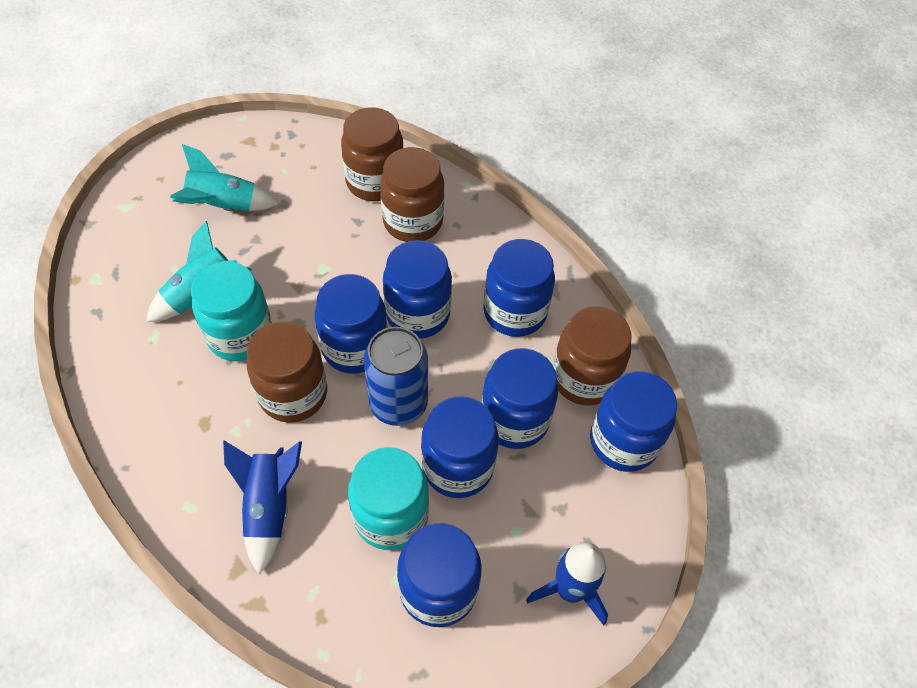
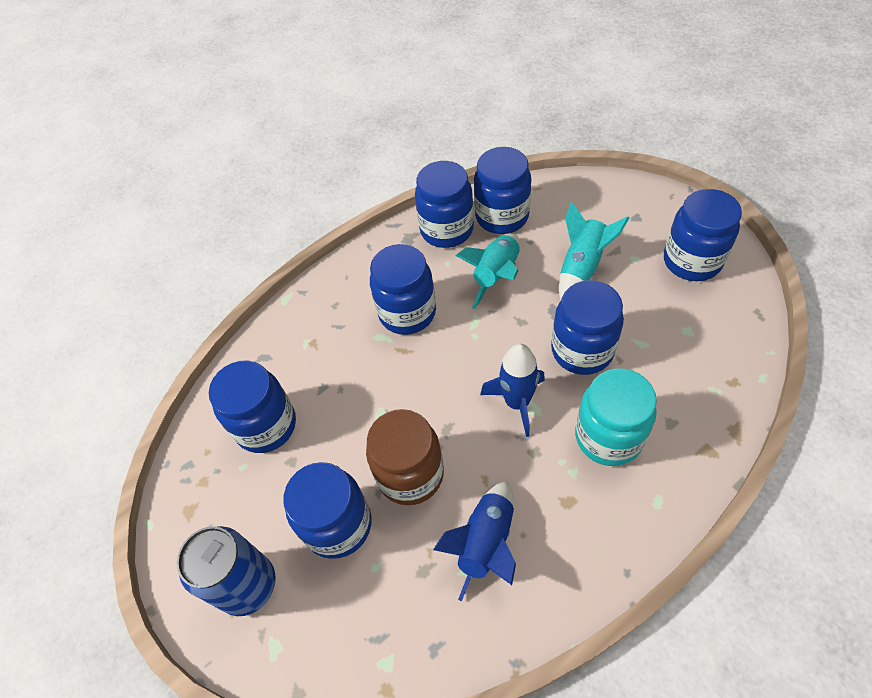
brown jar: [247,322,327,423] [341,107,403,201] [380,147,444,242] [553,306,632,406] = 4 -> [366,409,444,505] = 1
turquoise jar: [191,261,272,361] [348,447,429,550] = 2 -> [575,368,657,466] = 1

